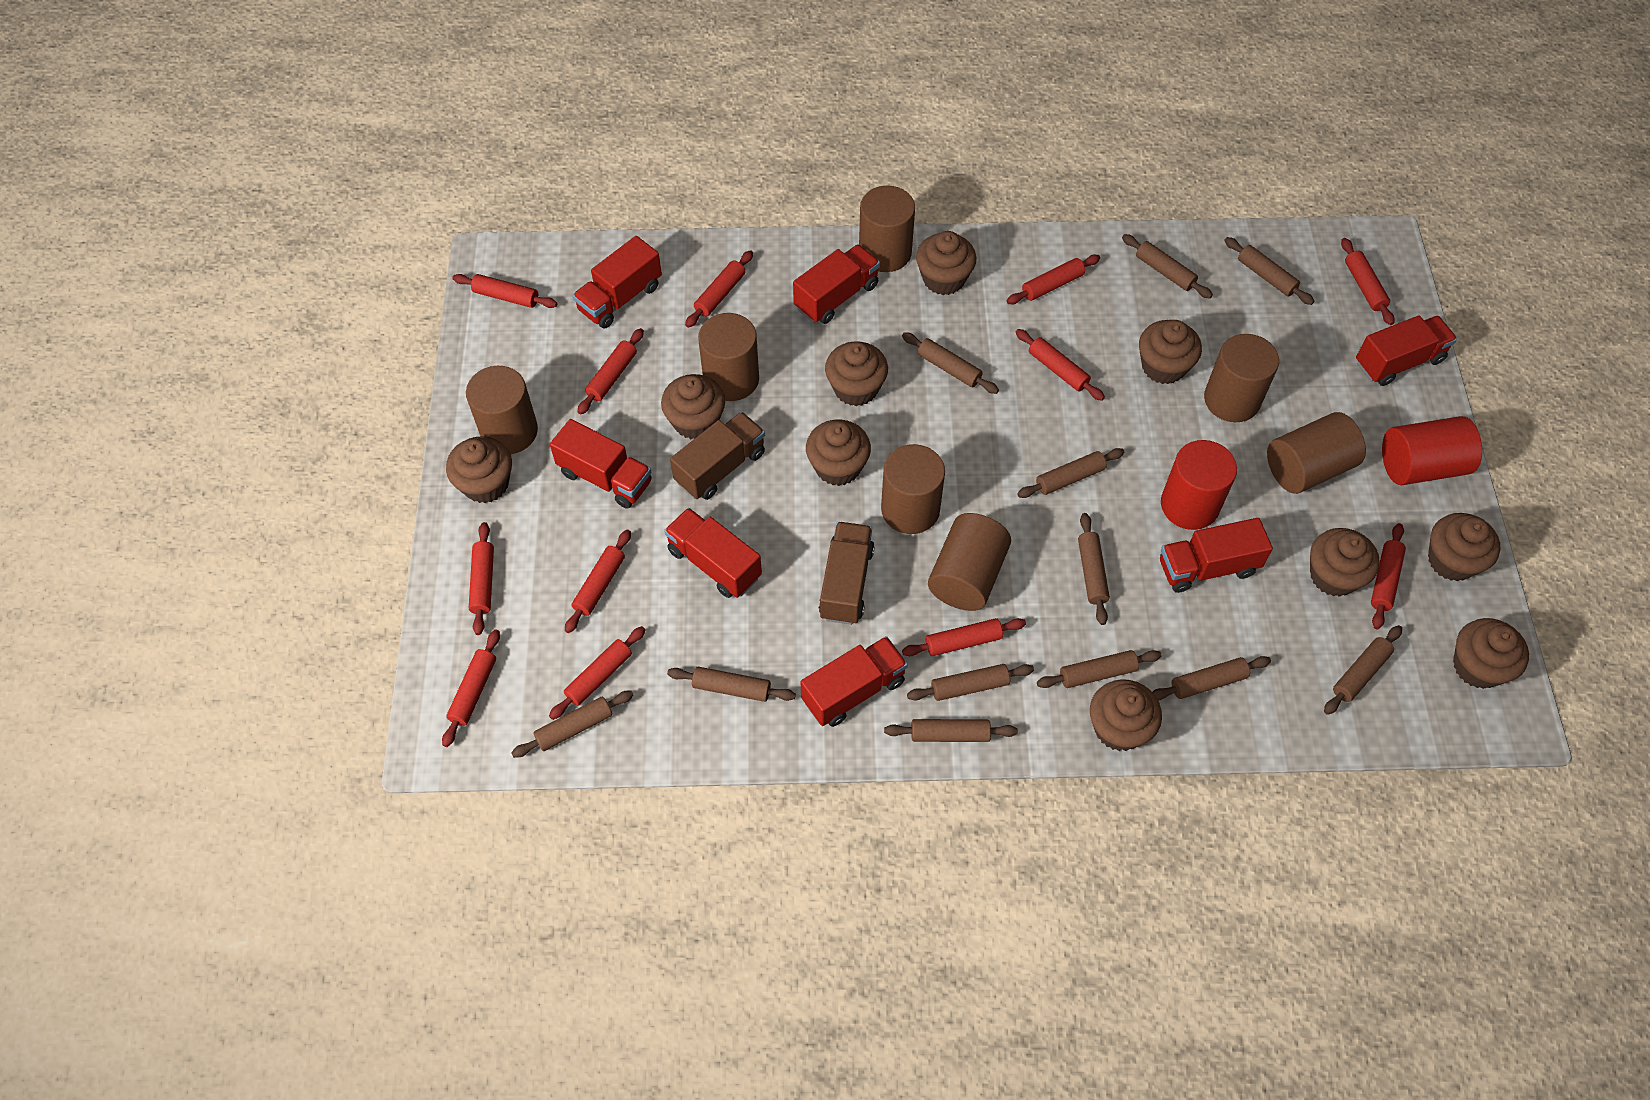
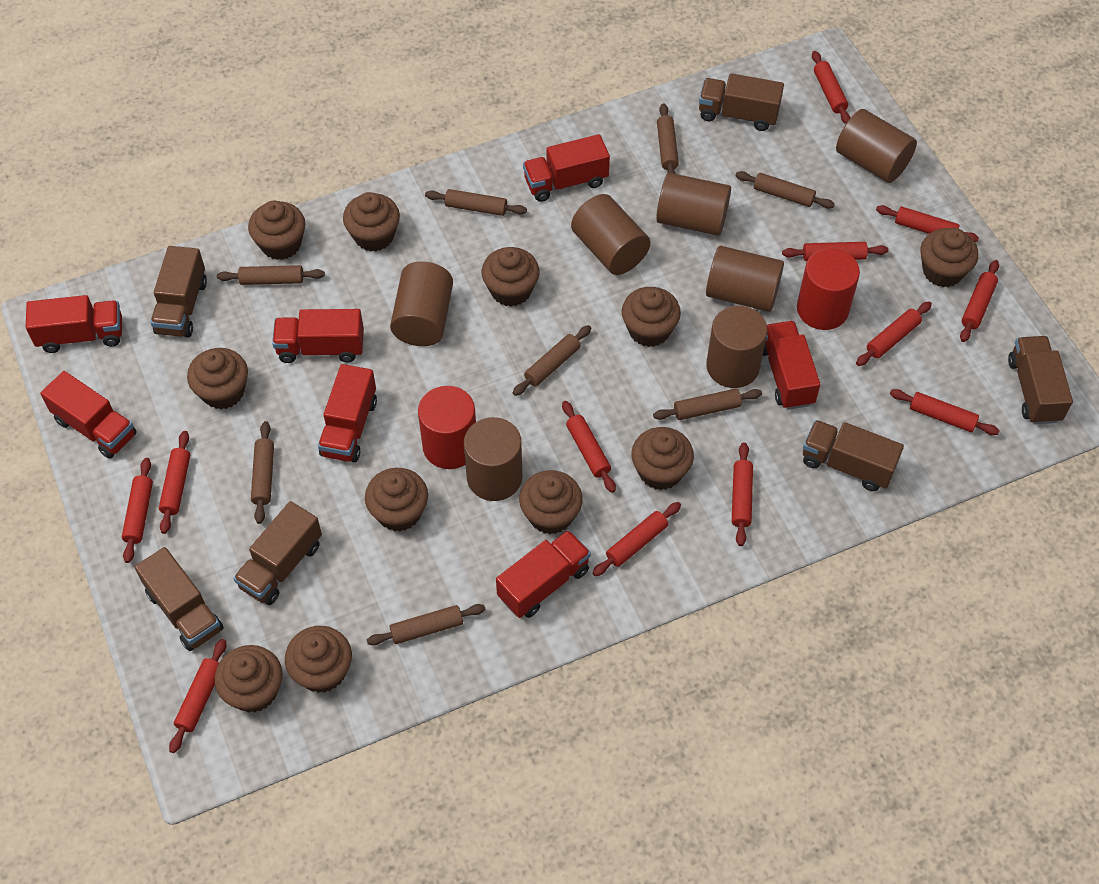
brown cupcake: [446,436,512,503] [661,374,725,440] [806,420,871,486] [825,341,888,406] [916,231,977,295] [1090,679,1162,751] [1139,320,1202,384] [1310,528,1380,597] [1428,513,1500,581] [1453,618,1529,689] = 10 -> [187,348,248,409] [215,645,282,713] [248,201,305,260] [285,626,352,693] [343,192,400,252] [365,468,428,532] [482,247,539,307] [519,470,583,534] [622,287,681,347] [631,427,694,490] [921,228,979,287] = 11
brown rolling pin: [511,691,633,758] [667,667,796,702] [884,719,1018,742] [902,332,999,394] [907,664,1034,701] [1017,448,1124,498] [1037,650,1162,688] [1078,513,1110,625] [1122,234,1213,299] [1153,656,1271,700] [1224,237,1314,305] [1324,625,1402,715] = 12 -> [217,265,325,285] [251,421,274,524] [367,604,486,645] [425,189,527,216] [513,325,592,396] [653,389,762,420] [657,103,679,174] [735,171,835,209] = 8
brown truck: [670,412,765,500] [819,522,875,625] = 2 -> [135,547,223,651] [150,246,207,337] [233,501,322,605] [699,73,784,131] [803,420,904,491] [1008,336,1073,424] = 6

